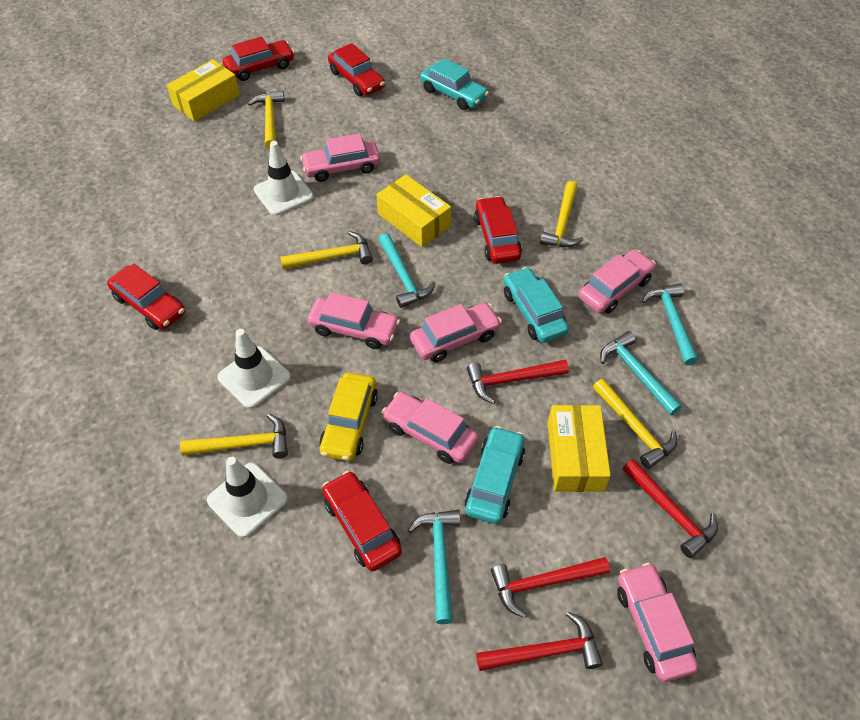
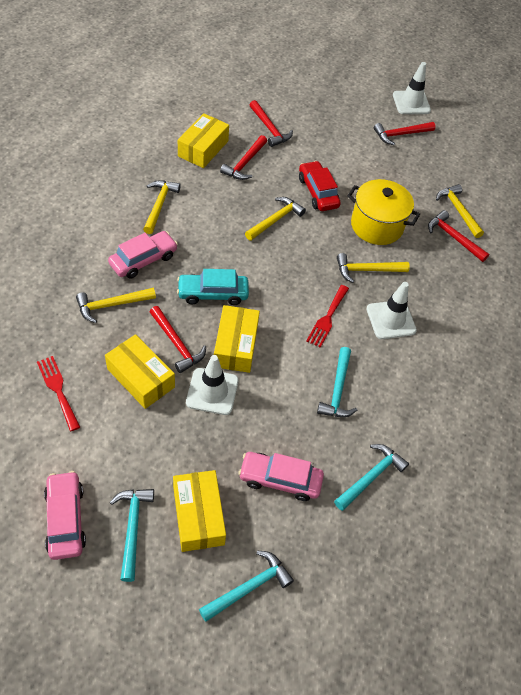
pink car: [300,134,380,182] [307,292,400,349] [382,392,479,464] [410,303,502,362] [579,250,656,314] [617,563,699,682] = 6 -> [44,471,86,560] [108,231,178,279] [238,452,324,501] = 3
red car: [107,264,185,330] [223,37,295,81] [322,471,402,571] [328,43,385,96] [474,196,522,264] = 5 -> [299,161,341,211] = 1
red fork: none = 0 -> [37,356,80,431] [306,285,349,348] = 2
red hammer: [467,360,569,404] [476,611,603,671] [491,557,610,618] [622,459,718,558] = 4 -> [150,306,206,373] [220,135,267,180] [250,100,293,147] [374,122,435,145] [428,210,489,262] = 5
turquoise car: [420,58,489,110] [464,426,525,524] [503,267,569,343] = 3 -> [177,269,249,305] = 1
yellow box: [167,59,240,122] [377,174,451,247] [548,405,611,492] = 3 -> [105,334,175,409] [173,470,226,552] [178,113,229,168] [214,305,260,373] = 4
yellow car: [319,372,378,461] = 1 -> none = 0
yellow pot: none = 0 -> [347,179,420,245] = 1

